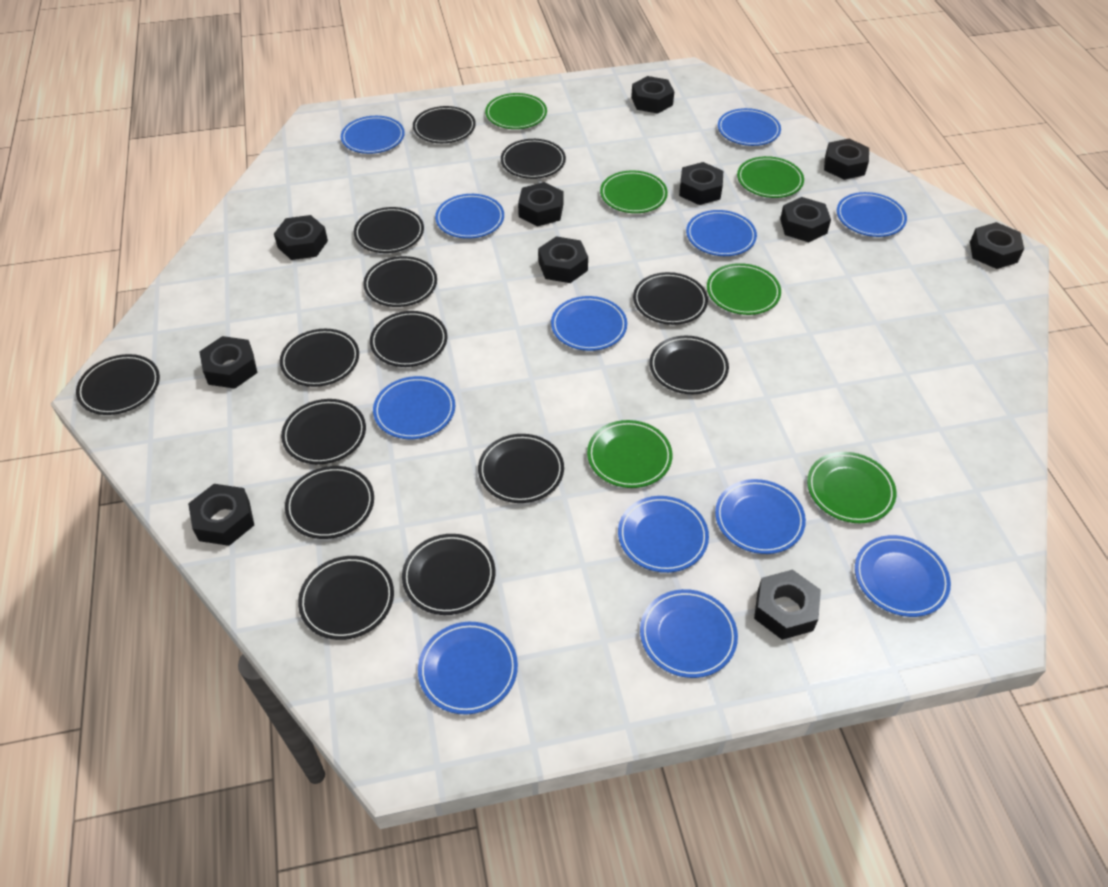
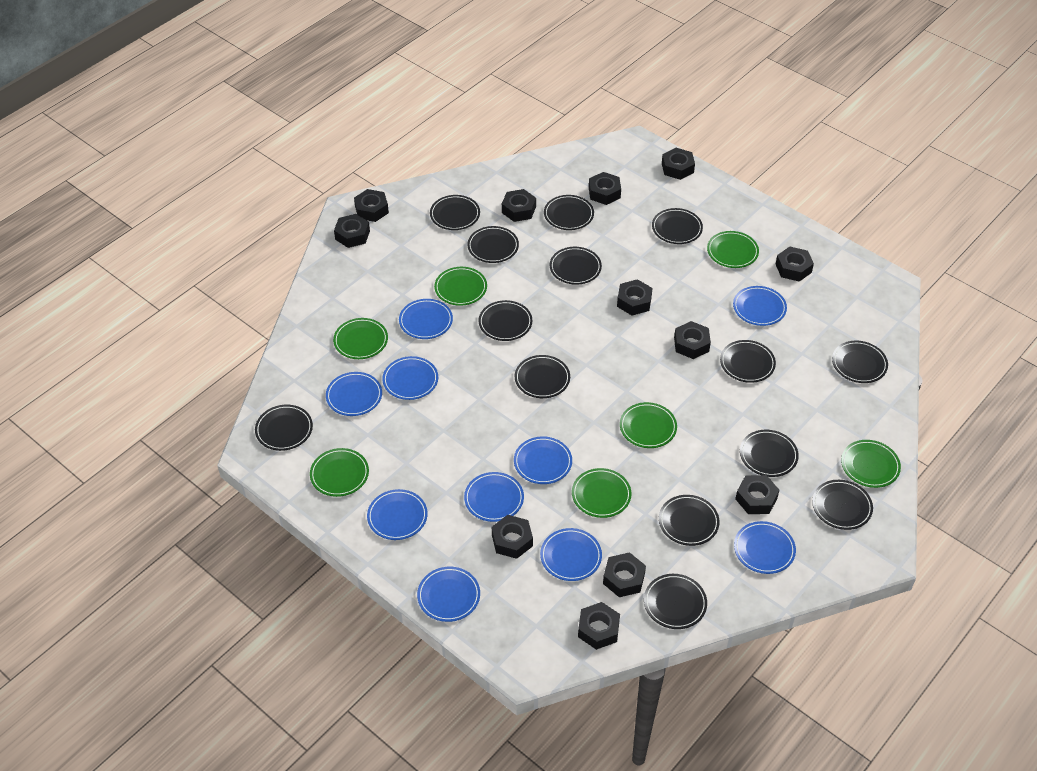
black nut: [188,484,254,546] [199,336,258,389] [274,215,328,260] [518,182,563,226] [538,236,588,283] [631,76,674,114] [679,162,723,205] [754,569,821,640] [780,197,831,242] [824,139,869,180] [970,222,1024,269] = 11 -> [334,214,370,248] [354,189,389,222] [492,515,533,559] [502,189,536,222] [578,602,620,650] [589,172,621,205] [603,552,646,597] [617,279,653,315] [662,148,695,180] [674,321,711,359] [735,475,779,514] [775,247,814,282] = 12
blue plate: [341,116,405,154] [373,376,455,439] [418,622,518,715] [435,194,504,239] [551,296,627,351] [618,496,709,573] [640,589,738,678] [686,210,757,256] [715,479,806,554] [718,108,781,146] [837,192,907,237] [855,535,951,617] = 12 -> [326,372,382,416] [367,489,428,540] [382,356,438,400] [399,299,453,339] [417,567,480,622] [464,472,524,522] [514,436,572,484] [540,528,602,581] [733,286,787,326] [734,521,796,574] = 10
green plate: [485,93,547,129] [587,420,673,488] [600,170,668,213] [707,263,781,315] [737,156,804,198] [807,452,896,523] = 6 -> [310,448,369,497] [333,318,388,359] [434,267,487,306] [572,468,632,518] [620,402,677,448] [707,231,759,268] [841,440,901,488] = 7

